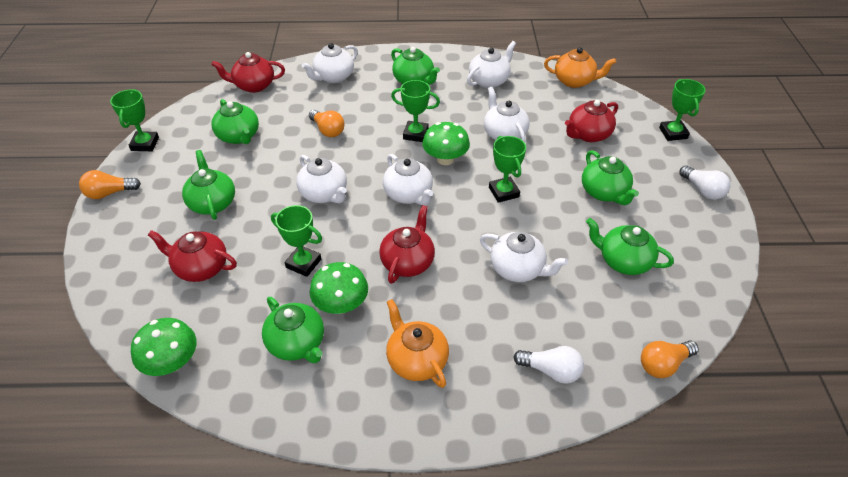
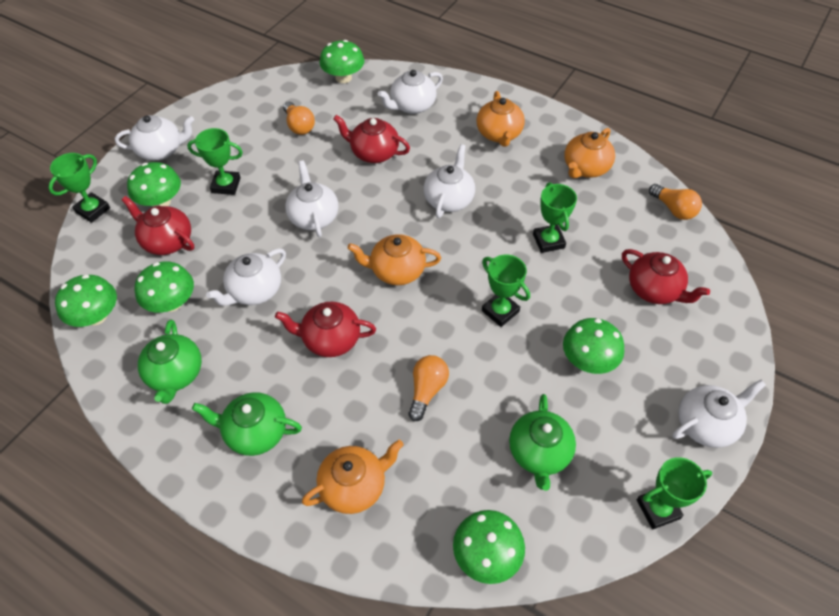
green mushroom: [131,318,197,376] [310,262,368,314] [422,122,470,165] = 3 -> [55,274,117,327] [127,162,181,207] [135,262,194,313] [319,40,364,83] [453,510,525,584] [563,318,624,374] = 6
green teapot: [182,150,235,220] [211,99,259,144] [262,297,324,363] [391,47,440,85] [582,150,639,205] [586,218,674,275] = 6 -> [138,320,202,404] [192,392,302,456] [509,394,576,491] = 3
orange teapot: [386,299,449,388] [544,47,616,88] = 2 -> [302,440,404,514] [347,234,441,285] [477,91,525,147] [564,128,615,179] = 4
white light bulb: [513,346,584,384] [680,165,731,200] = 2 -> none = 0

